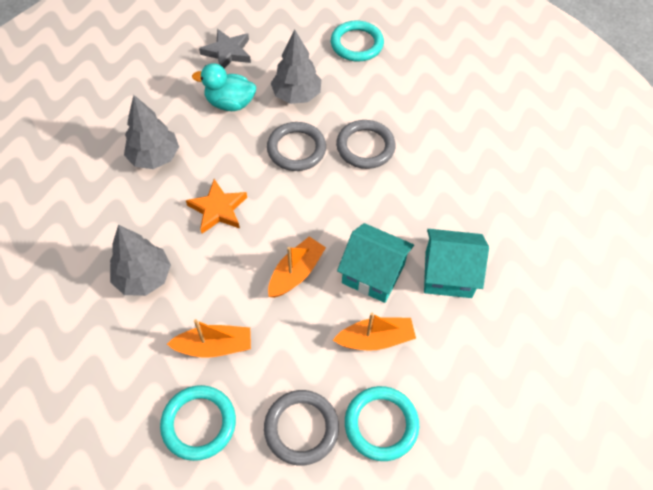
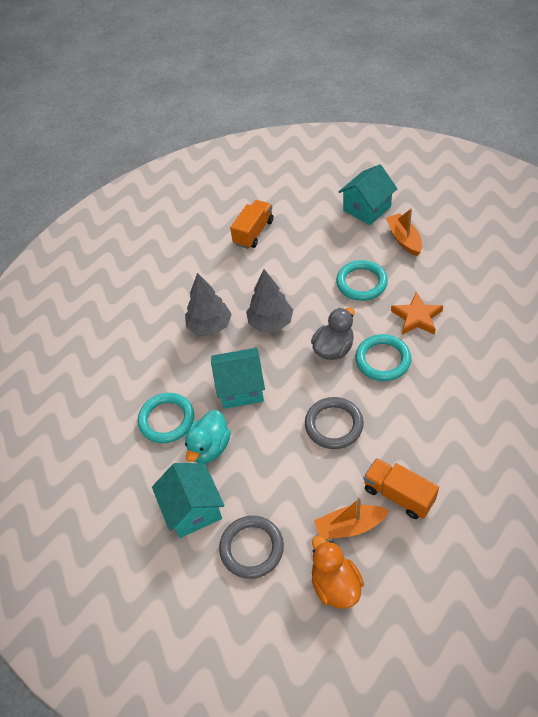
grey duck: none = 0 -> [311,307,355,360] = 1
grey ring: [264,390,339,465] [267,122,326,171] [336,120,396,169] = 3 -> [219,516,284,579] [305,397,364,449] = 2
grey star: [199,29,251,68] = 1 -> none = 0
grey tree: [110,225,171,296] [124,95,179,169] [271,30,321,104] = 3 -> [185,273,232,335] [246,269,293,332] = 2
orange boat: [167,319,251,358] [268,236,326,298] [333,313,416,351] = 3 -> [314,498,390,539] [386,208,422,256] = 2
orange duck: none = 0 -> [312,536,364,609] = 1
orange truck: none = 0 -> [230,200,274,249] [364,458,439,519] = 2
turquoise house: [337,223,414,303] [424,229,489,298] = 2 -> [152,463,224,538] [211,348,265,409] [339,164,397,225] = 3

